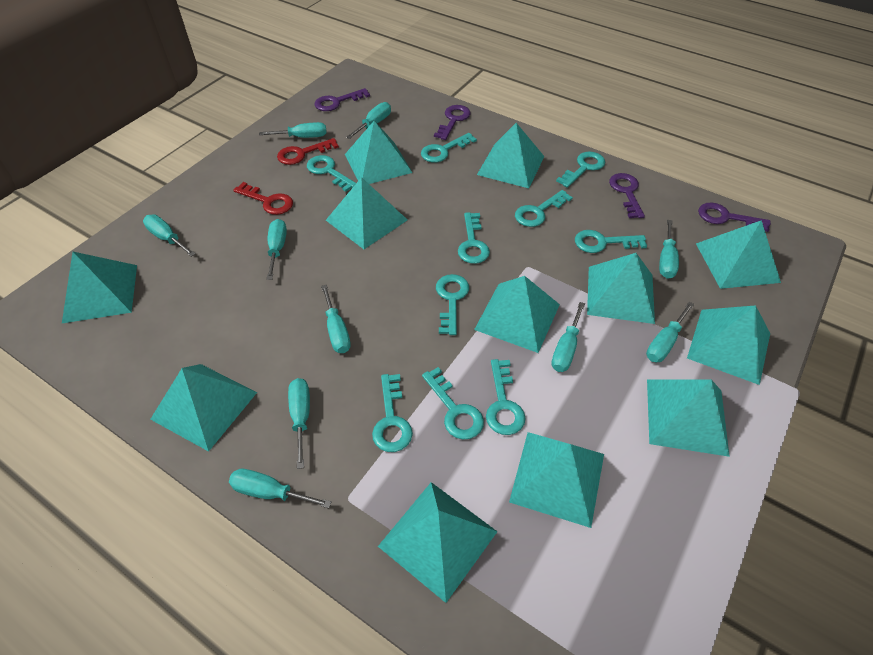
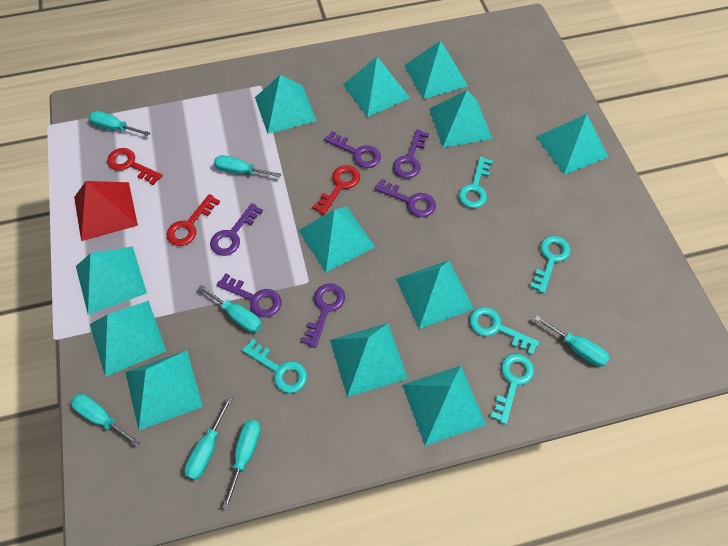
purple key: [315,88,370,111] [434,105,471,140] [609,173,645,218] [698,203,771,232] = 4 -> [210,203,263,256] [217,273,281,317] [301,283,345,348] [324,131,381,168] [375,179,436,217] [393,129,429,179] = 6
red key: [233,182,293,215] [277,138,339,165] = 2 -> [107,148,163,185] [167,194,220,246] [312,165,360,215] = 3
red pyramid: none = 0 -> [74,181,138,241] = 1
turquoise key: [307,155,356,192] [372,374,413,452] [421,133,477,162] [422,367,484,439] [436,274,469,335] [458,212,490,264] [486,359,526,435] [515,190,573,227] [556,152,605,188] [575,230,647,253] = 10 -> [242,339,307,393] [458,156,493,208] [469,307,540,355] [490,354,534,425] [530,236,571,294] = 5
turquoise screwdriver: [143,214,196,257] [229,469,332,508] [259,122,327,138] [267,219,287,280] [288,378,310,469] [321,285,351,353] [346,102,391,139] [551,302,585,372] [646,302,694,362] [659,220,679,279] = 10 -> [71,394,140,447] [89,111,150,136] [184,396,233,480] [198,285,262,333] [214,155,281,178] [222,420,261,510] [534,316,610,367] = 7

